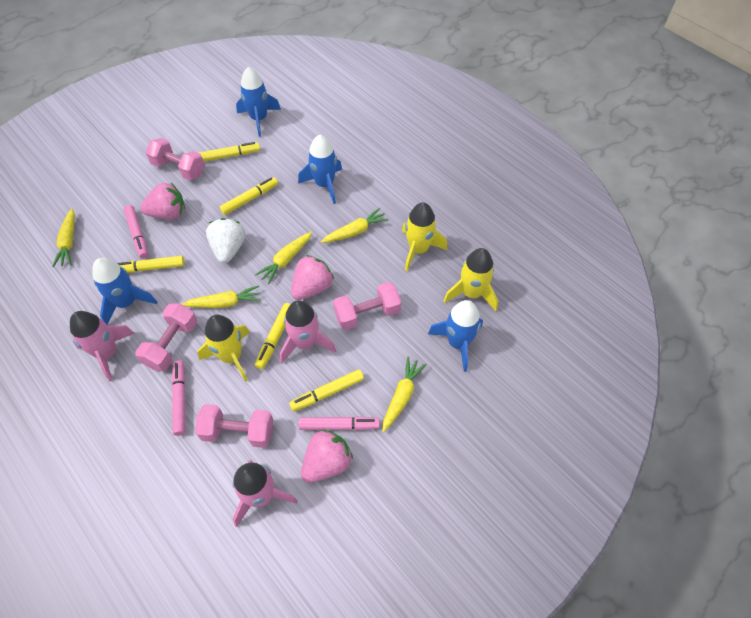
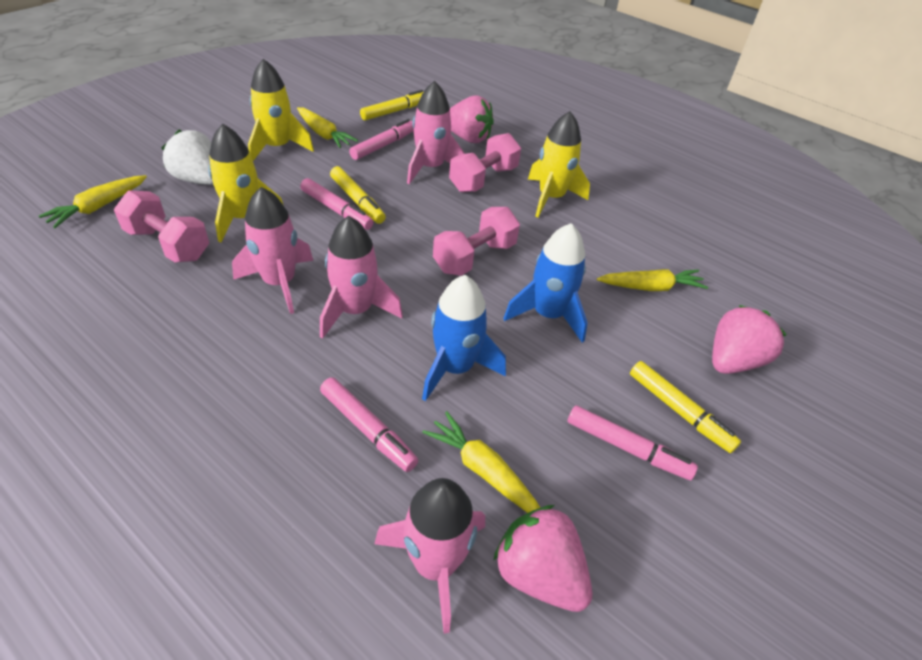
blue rocket: [92,258,157,325] [236,67,281,137] [298,135,342,204] [428,300,483,372] = 4 -> [422,275,506,401] [503,223,588,343] = 2
pink dumbbell: [135,303,198,371] [146,138,205,180] [195,404,273,448] [333,282,401,330] = 4 -> [114,190,209,262] [433,207,520,276] [449,133,521,192] = 3
pink marker: [124,205,148,259] [172,360,186,436] [299,416,380,430] = 3 -> [300,178,374,230] [320,377,418,472] [349,119,414,160] [567,405,698,480] = 4
pink rocket: [70,311,135,381] [233,460,297,527] [280,300,336,363] = 3 -> [232,187,313,314] [320,216,403,339] [375,478,485,634] [407,81,465,184] = 4
yellow carrot: [52,208,75,267] [182,285,261,308] [255,232,312,284] [321,208,389,243] [382,357,427,432] = 5 -> [39,175,147,228] [297,107,358,148] [422,411,540,513] [597,269,708,291] = 4
yellow marker: [117,256,185,273] [199,142,260,162] [220,177,278,215] [255,303,291,369] [289,369,364,412] = 5 -> [330,166,386,224] [360,90,423,121] [630,361,741,453] = 3

